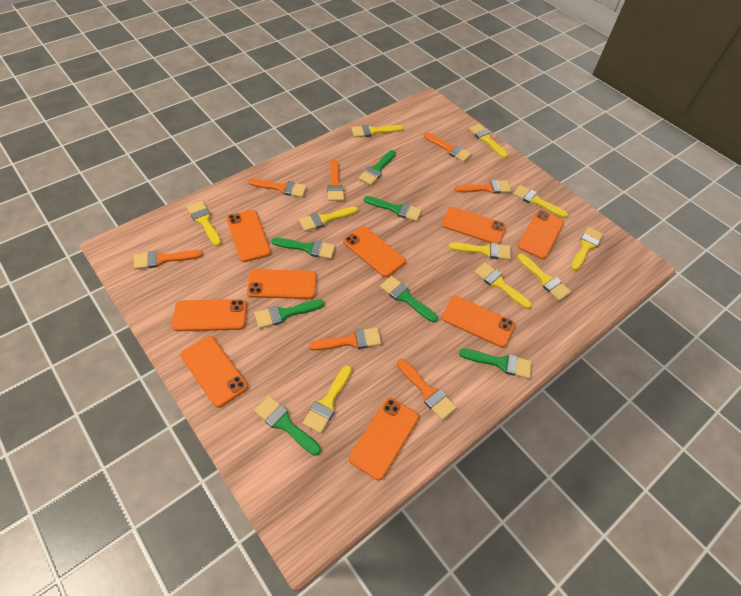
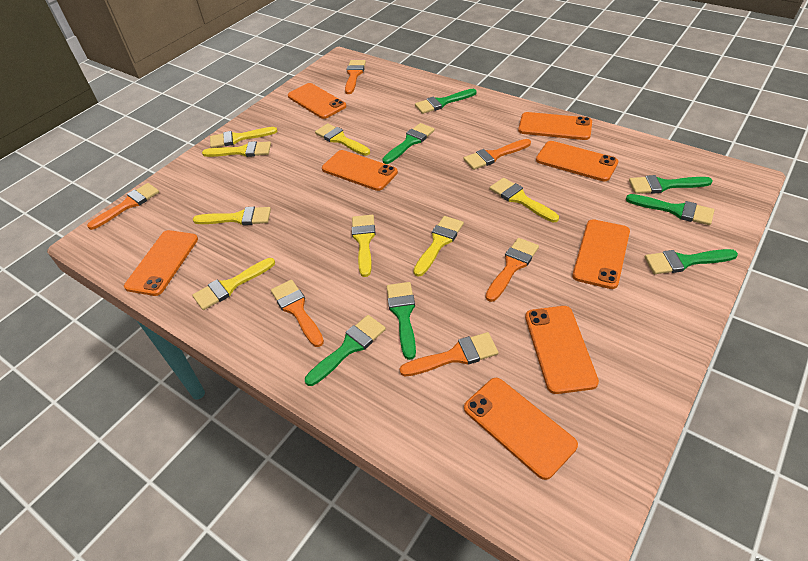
orange brush: [134,250,203,269] [248,179,307,197] [309,328,381,351] [327,160,344,201] [397,359,457,420] [424,133,472,162] [455,180,512,194] = 7 -> [87,183,159,230] [271,280,324,347] [345,60,366,94] [400,332,499,377] [463,139,531,170] [485,238,539,302] = 6
orange phone: [172,299,247,331] [180,336,248,408] [227,210,271,262] [247,269,317,299] [343,226,406,277] [349,398,419,480] [442,207,506,244] [442,296,515,348] [518,210,564,259] = 9 -> [124,230,198,296] [288,83,347,119] [322,150,398,191] [464,378,578,480] [518,112,592,140] [525,306,599,394] [536,141,618,181] [572,219,630,289] = 8
yellow brush: [187,201,222,246] [299,206,358,232] [303,365,352,434] [351,125,404,137] [448,242,511,260] [469,124,508,158] [474,262,532,309] [513,185,568,218] [517,253,571,301] [571,227,603,271] = 10 -> [192,258,275,310] [193,207,271,225] [202,141,271,157] [210,127,278,148] [315,123,370,156] [352,215,375,277] [413,216,464,277] [490,178,559,222] = 8

